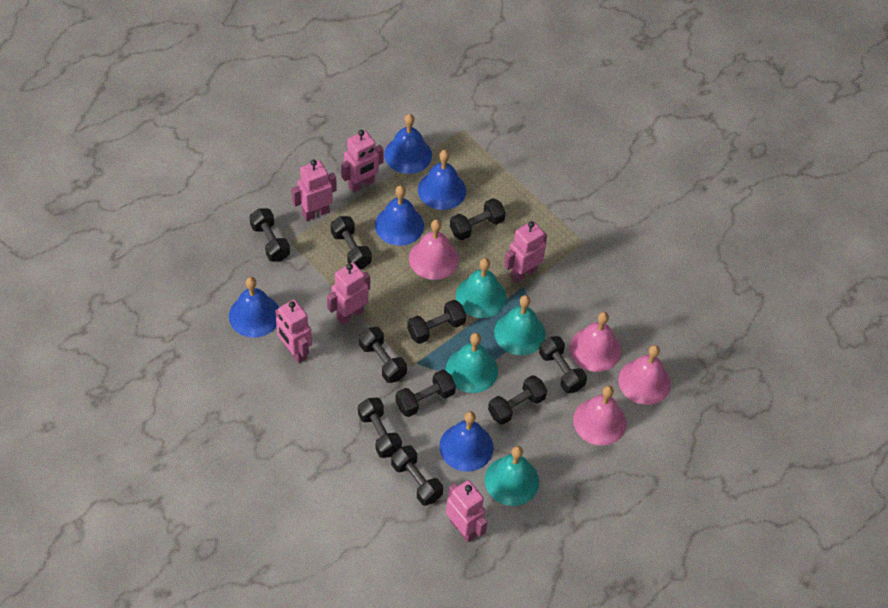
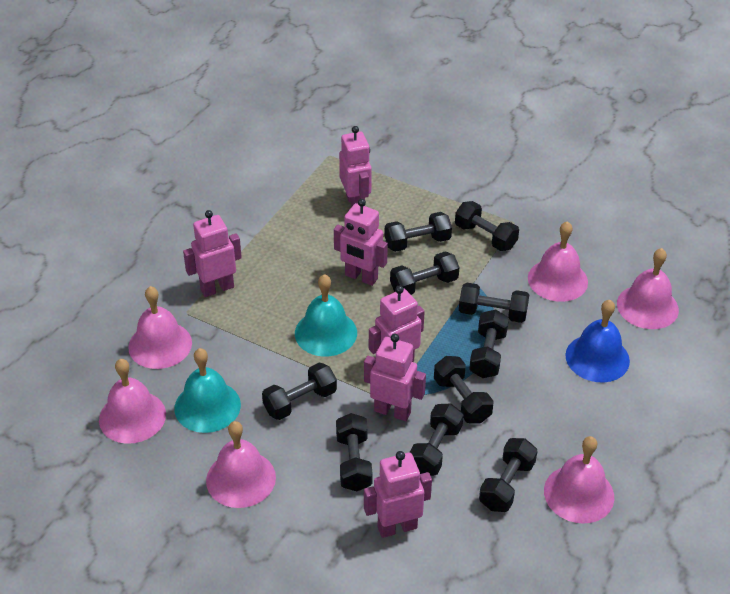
blue bell: [229,277,279,338] [375,185,424,246] [384,114,432,174] [418,150,466,210] [439,411,493,472] = 5 -> [565,300,630,382] = 1
pink bell: [409,220,459,280] [570,312,621,372] [573,385,626,446] [618,345,671,405] = 4 -> [99,359,166,444] [128,286,192,369] [206,421,276,508] [528,221,588,302] [544,436,614,524] [617,248,679,329] = 6
turquoise bell: [446,333,498,393] [456,258,506,318] [485,446,539,506] [494,295,545,355] = 4 -> [174,348,241,433] [295,274,357,356] = 2

